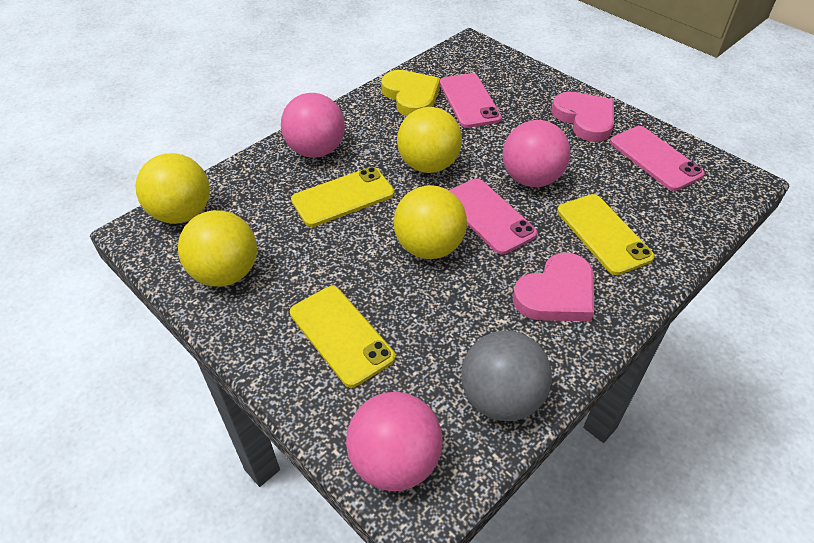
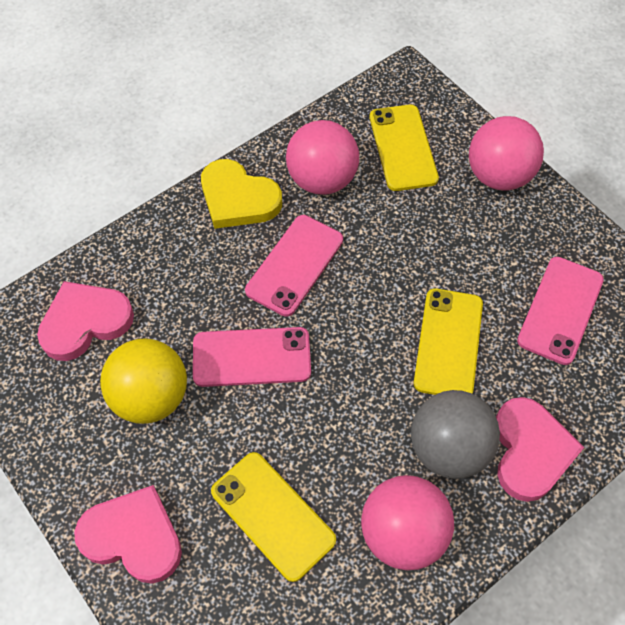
pink heart: [512,253,594,321] [552,92,614,142] = 2 -> [37,281,134,361] [74,485,182,583] [496,397,584,502] = 3
yellow ball: [135,153,210,224] [178,210,257,287] [394,185,467,259] [397,107,462,173] = 4 -> [100,339,187,424] = 1

